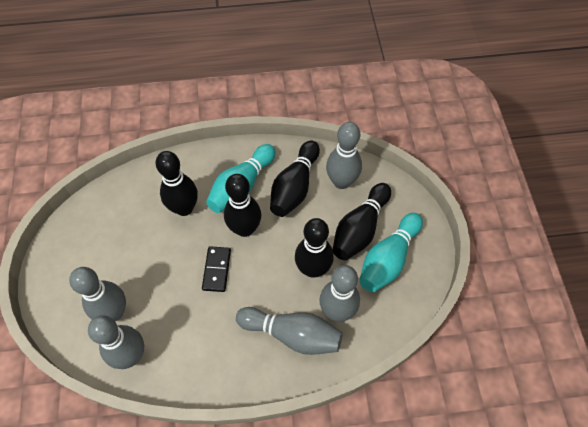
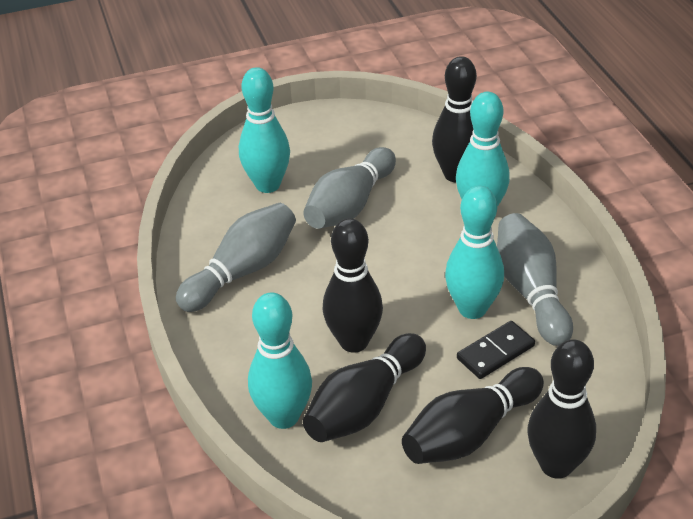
grey bowling pin: [69,267,126,321] [88,315,144,369] [236,307,343,355] [319,265,360,322] [326,122,362,189] = 5 -> [176,203,296,312] [303,147,396,229] [497,213,573,346] = 3
turquoise bowling pin: [206,144,276,213] [359,213,423,292] = 2 -> [239,67,290,193] [248,292,312,429] [445,186,504,319] [456,92,510,207] = 4

